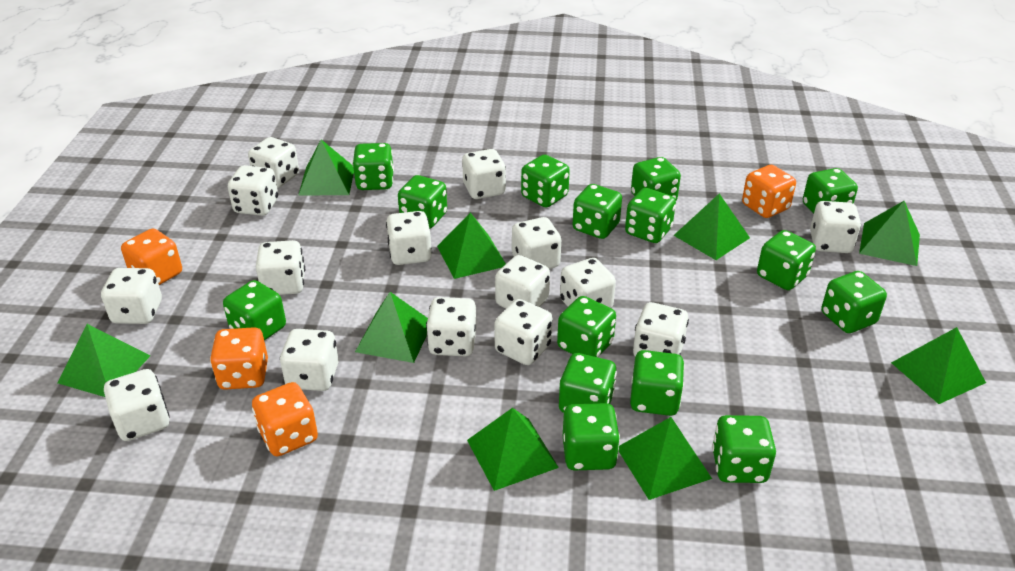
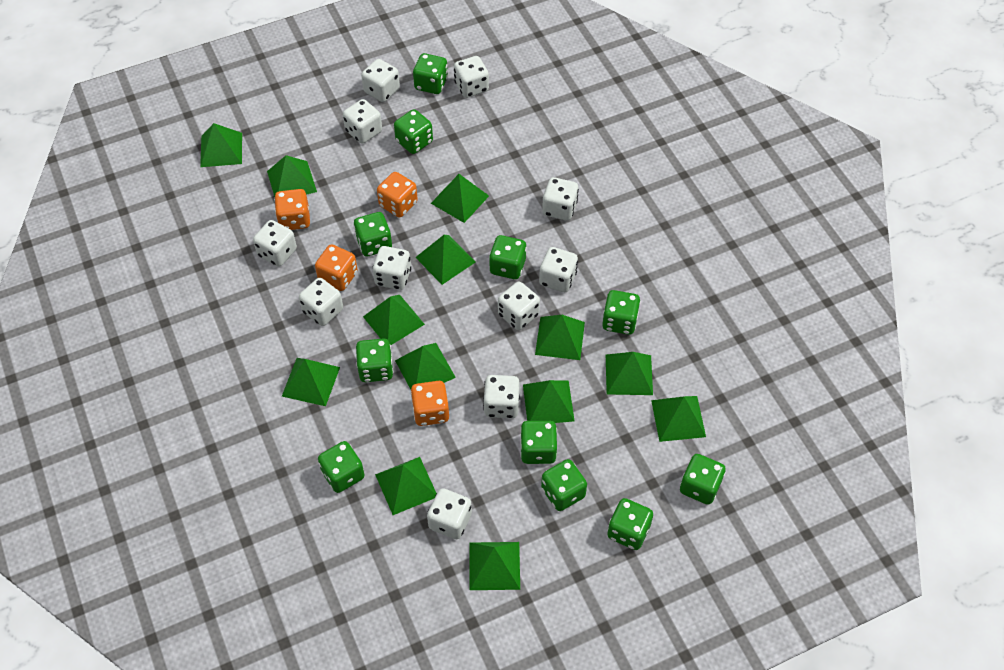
green dice: [223,280,286,341] [352,143,394,190] [398,175,447,229] [521,155,570,208] [557,296,616,357] [559,353,617,413] [563,403,620,471] [573,184,622,239] [625,188,676,243] [630,350,685,416] [631,157,681,200] [712,415,776,483] [757,230,816,290] [803,168,858,214] [821,271,887,333] = 15 -> [318,441,364,493] [354,212,392,256] [356,338,393,382] [394,109,433,154] [413,53,448,94] [489,235,527,279] [520,421,557,464] [541,459,587,511] [602,290,641,335] [607,498,653,550] [680,454,726,505] = 11
green pyramid: [58,324,151,397] [298,140,354,196] [355,292,428,363] [437,212,506,279] [467,408,559,491] [618,417,712,500] [673,194,750,260] [859,201,920,266] [891,327,986,404] = 9 -> [200,123,242,167] [267,155,317,197] [282,358,340,406] [363,295,425,345] [375,457,436,515] [395,343,456,389] [415,235,476,285] [431,174,489,223] [469,542,520,590] [523,380,574,423] [535,315,585,360] [606,352,653,395] [651,396,706,442] = 13
white dice: [101,268,162,324] [104,369,170,441] [228,165,278,216] [248,137,299,188] [256,240,305,295] [280,329,339,391] [386,211,432,265] [426,297,477,356] [462,149,506,199] [494,299,552,365] [495,255,550,308] [512,217,561,269] [560,258,616,308] [633,302,689,357] [810,201,861,253] = 15 -> [253,220,297,267] [299,278,343,326] [343,99,382,144] [361,59,400,102] [372,246,411,290] [427,488,472,539] [454,56,489,98] [483,375,520,418] [498,282,540,330] [539,247,578,292] [542,177,579,221] = 11

